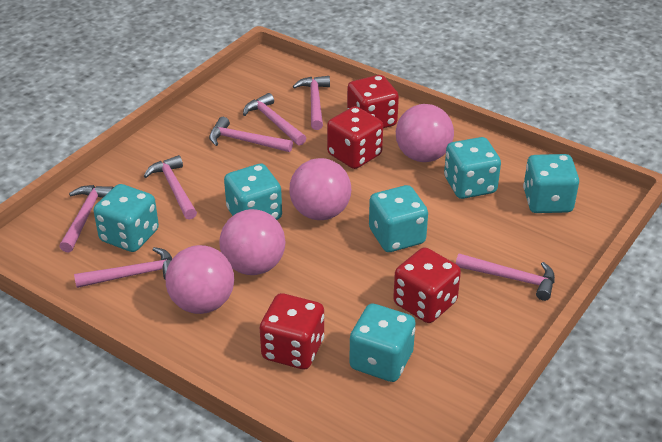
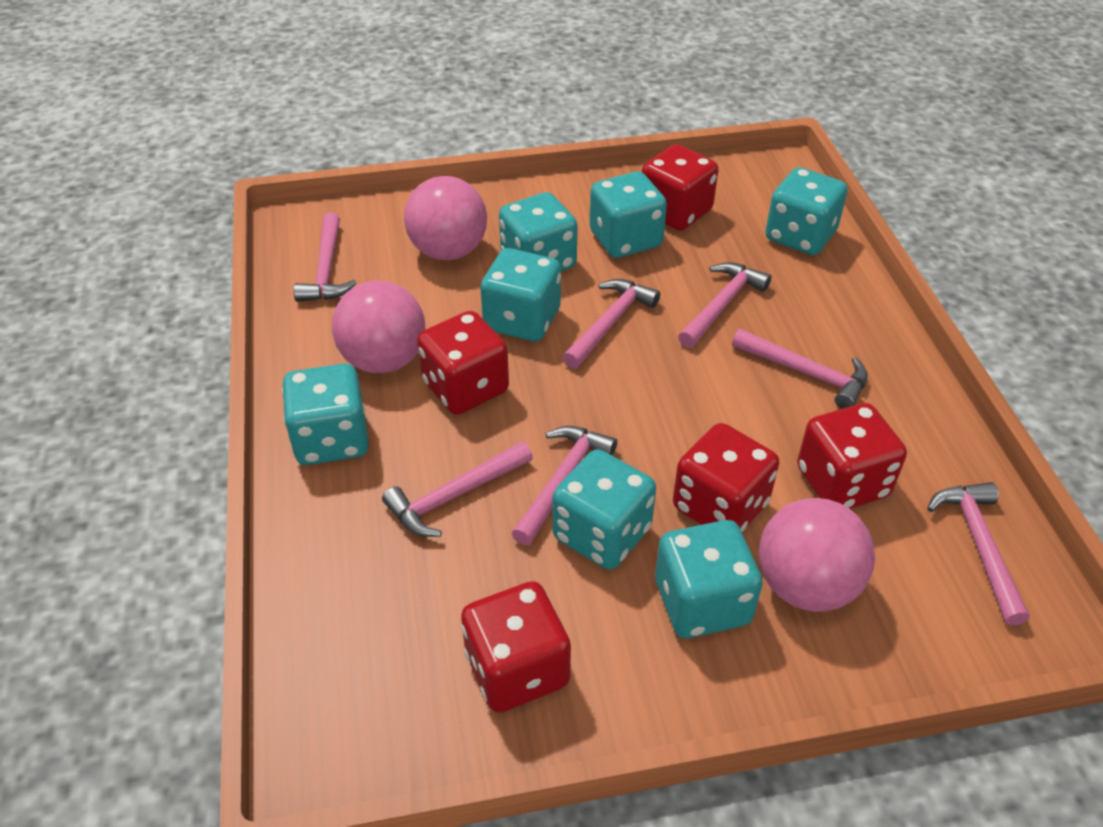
pink ball: [166,245,234,314] [219,209,286,275] [289,158,351,220] [396,104,454,162] = 4 -> [332,281,426,373] [404,176,487,260] [759,498,875,612] = 3
red dice: [260,293,324,369] [327,106,383,169] [347,75,399,128] [393,247,461,323] = 4 -> [417,311,509,415] [461,581,571,713] [642,144,718,231] [673,423,779,532] [797,403,907,509] = 5
turquoise dice: [94,184,159,252] [224,164,282,220] [349,304,416,382] [369,185,428,252] [444,137,501,199] [523,154,579,213] = 6 -> [282,364,369,465] [480,248,561,342] [499,192,578,272] [553,449,656,570] [590,171,667,258] [655,520,763,638] [765,167,848,255] = 7

